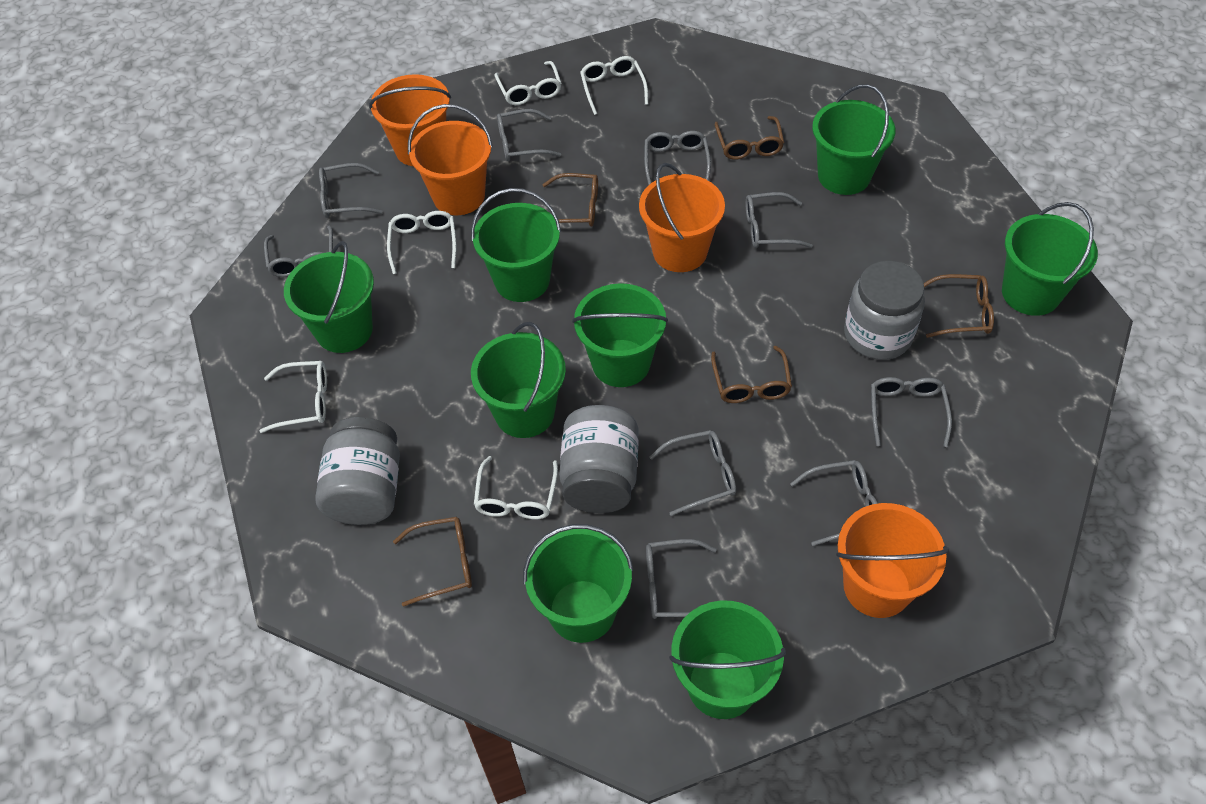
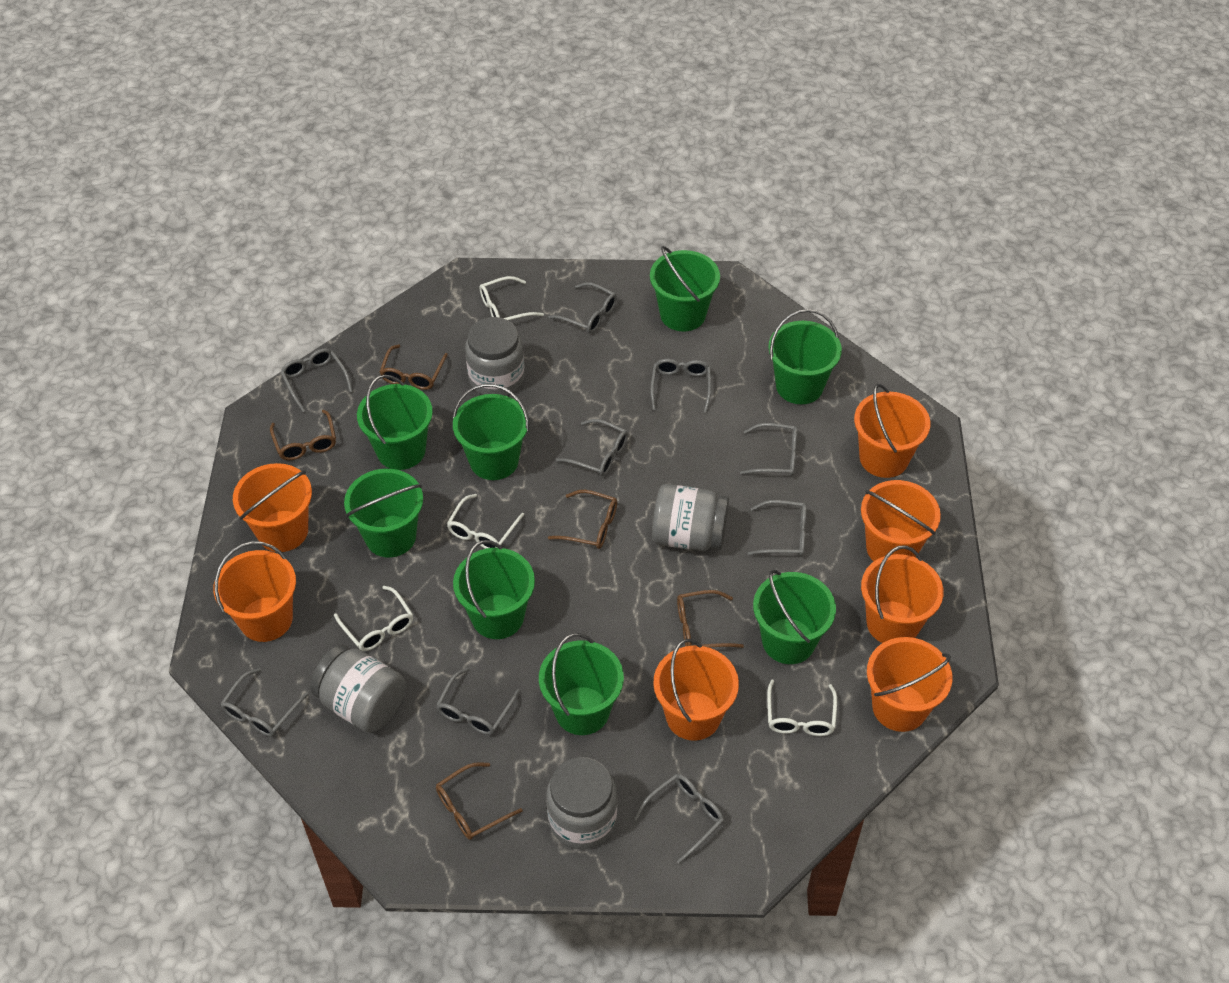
grey jar: [315,417,400,525] [559,405,638,513] [844,261,925,360] = 3 -> [310,645,406,733] [465,317,525,396] [546,757,617,849] [652,484,729,551] = 4
orange bucket: [369,74,451,166] [408,104,493,215] [639,163,725,272] [836,503,949,618] = 4 -> [213,541,296,642] [233,463,312,552] [653,639,739,741] [854,384,930,478] [861,480,941,561] [861,545,944,643] [867,637,952,732] = 7
white glasses: [260,361,327,433] [387,211,456,274] [474,456,558,519] [494,61,561,105] [580,56,648,115] = 5 -> [334,586,413,651] [447,494,524,549] [480,276,544,320] [767,680,837,736] = 4

